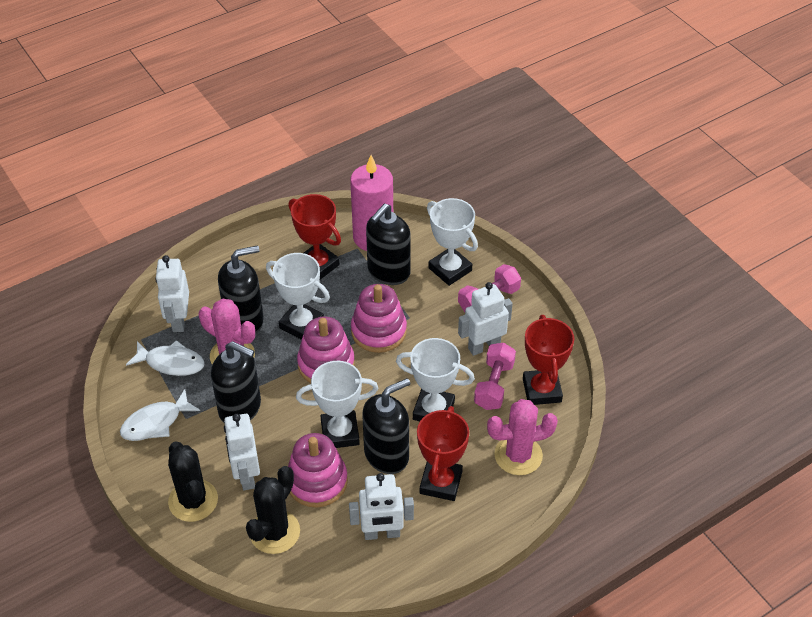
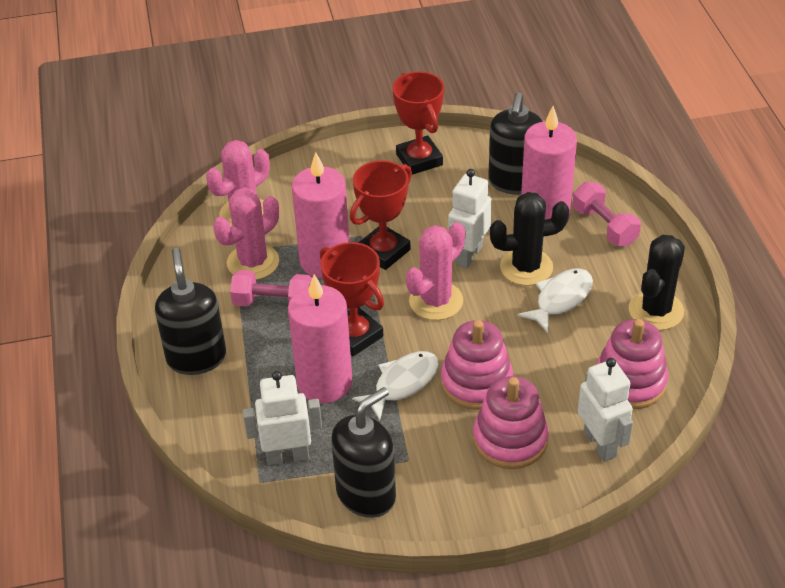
black soap dispenser: [211,341,261,423] [218,245,264,334] [362,378,410,474] [366,204,411,285] = 4 -> [155,248,226,375] [331,387,396,518] [488,92,543,195] = 3
pink cactus: [199,299,255,365] [487,399,558,475] = 2 -> [206,140,270,227] [213,187,279,280] [406,222,466,320] = 3
pink candle: [350,155,393,251] = 1 -> [288,274,352,403] [292,152,350,278] [521,106,577,220] = 3
white robot: [155,255,189,332] [224,414,260,490] [349,473,414,540] [458,282,513,356] = 4 -> [243,371,322,465] [448,169,492,269] [578,358,633,461] = 3
white trophy: [266,253,330,340] [296,361,378,448] [396,338,475,421] [427,198,478,286] = 4 -> none = 0

